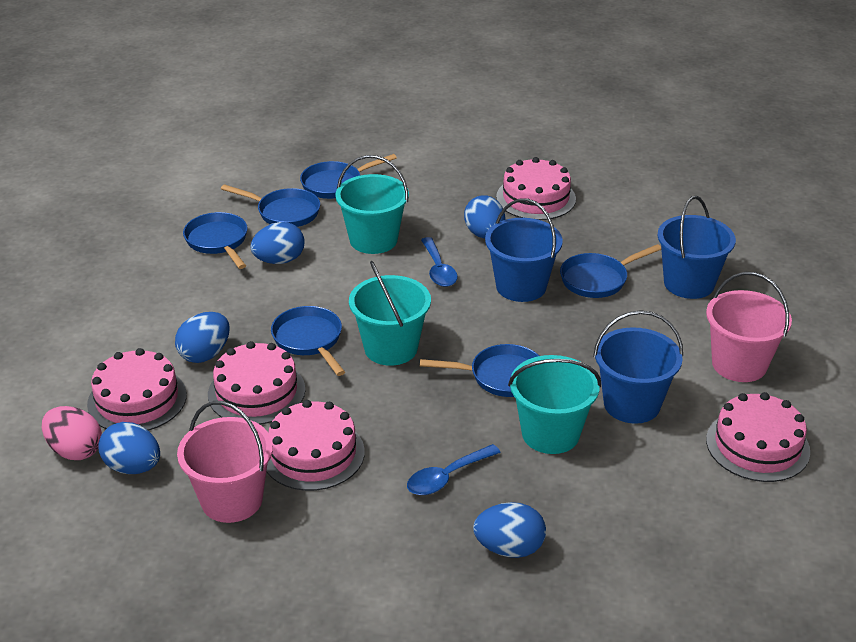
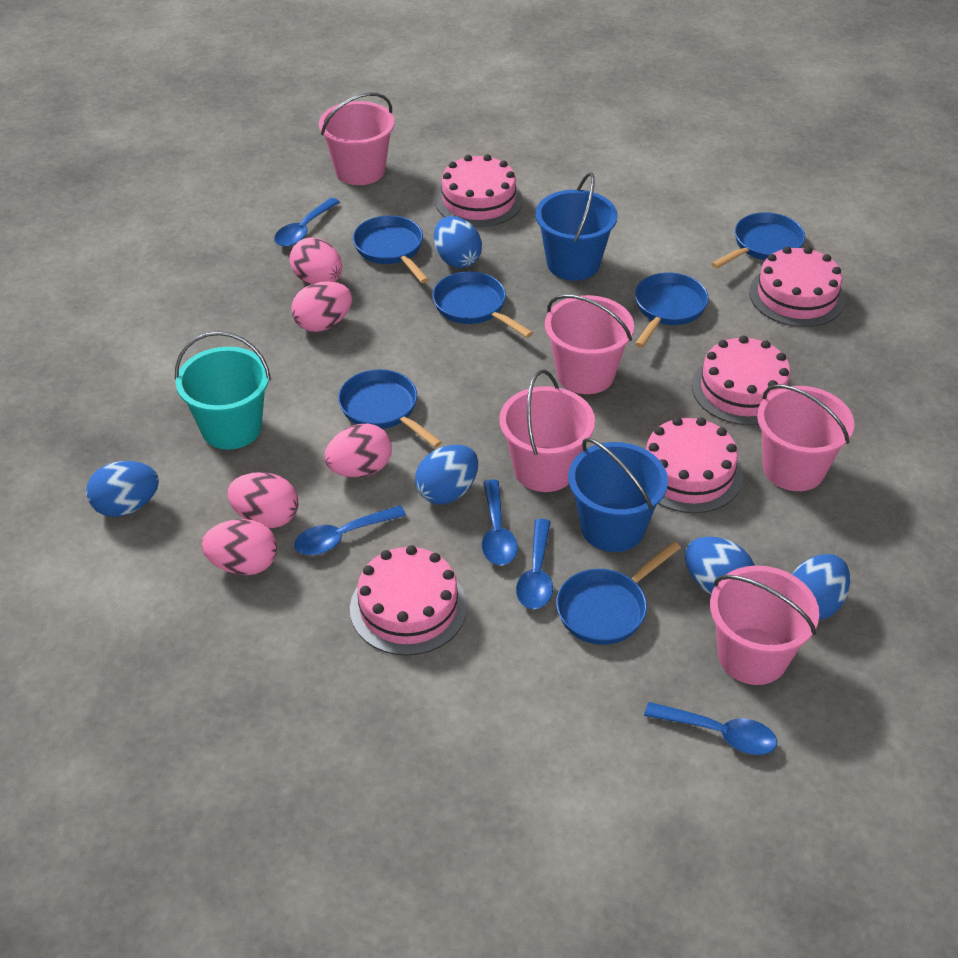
blue bucket: [485,199,563,302] [593,310,683,424] [657,196,736,299] = 3 -> [535,172,618,281] [568,438,668,552] = 2
blue spoon: [407,444,501,495] [421,237,458,287] = 2 -> [274,198,340,247] [294,505,406,555] [482,479,518,565] [516,519,553,609] [644,702,777,755] = 5
pink bucket: [177,401,273,523] [706,272,792,382] = 2 -> [319,93,395,185] [499,370,595,492] [545,294,634,394] [710,565,819,685] [757,385,854,491] = 5
pink egg: [42,406,102,460] = 1 -> [202,519,277,575] [227,472,299,528] [289,237,342,284] [292,281,352,332] [324,424,392,477] = 5
turquoise bucket: [335,155,409,254] [349,261,431,366] [508,355,601,454] = 3 -> [175,331,271,450] = 1

